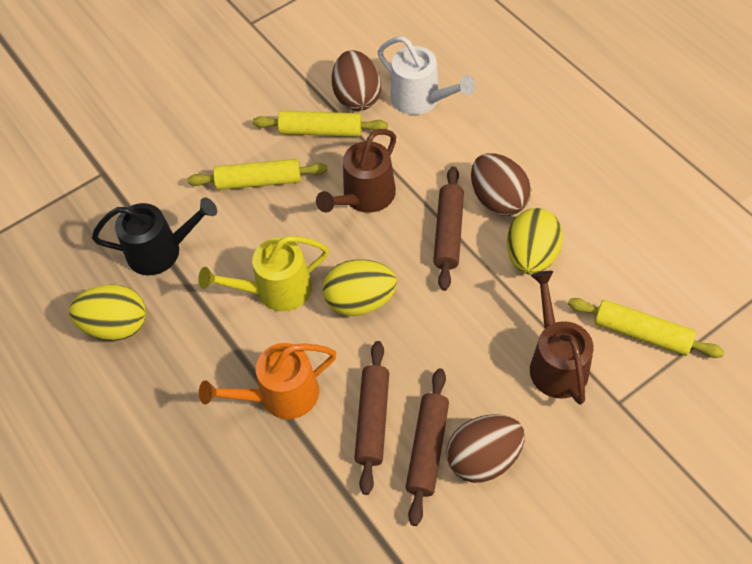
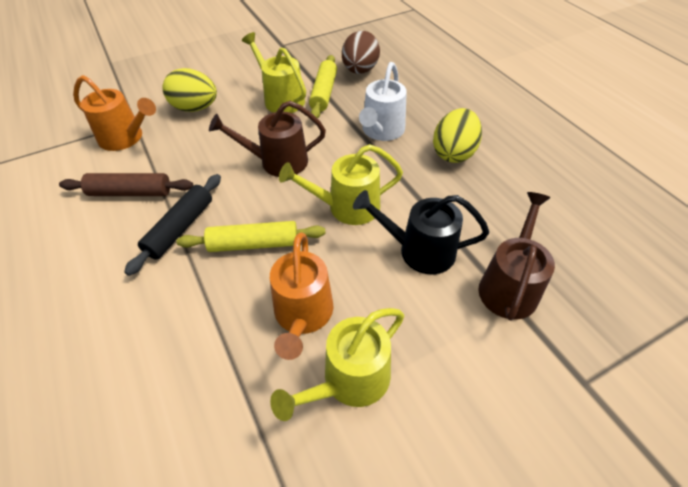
black rolling pin: none = 0 -> [124,174,221,276] = 1
brown egg: [332,50,381,111] [446,414,525,483] [471,153,531,216] = 3 -> [342,31,380,74] = 1
brown rolling pin: [354,341,389,495] [406,368,449,526] [433,166,464,291] = 3 -> [59,173,193,196] = 1
orange watering can: [199,343,336,419] = 1 -> [73,75,156,151] [270,233,334,360] = 2
yellow egg: [69,285,146,341] [323,260,397,316] [507,208,563,275] = 3 -> [162,68,217,112] [433,108,482,163] = 2
yellow rolling pin: [187,159,327,190] [253,111,388,137] [568,298,725,358] = 3 -> [176,221,326,252] [309,55,337,118] = 2
yellow watering can: [198,236,329,311] = 1 -> [242,32,306,113] [270,308,404,421] [279,144,403,225] = 3

